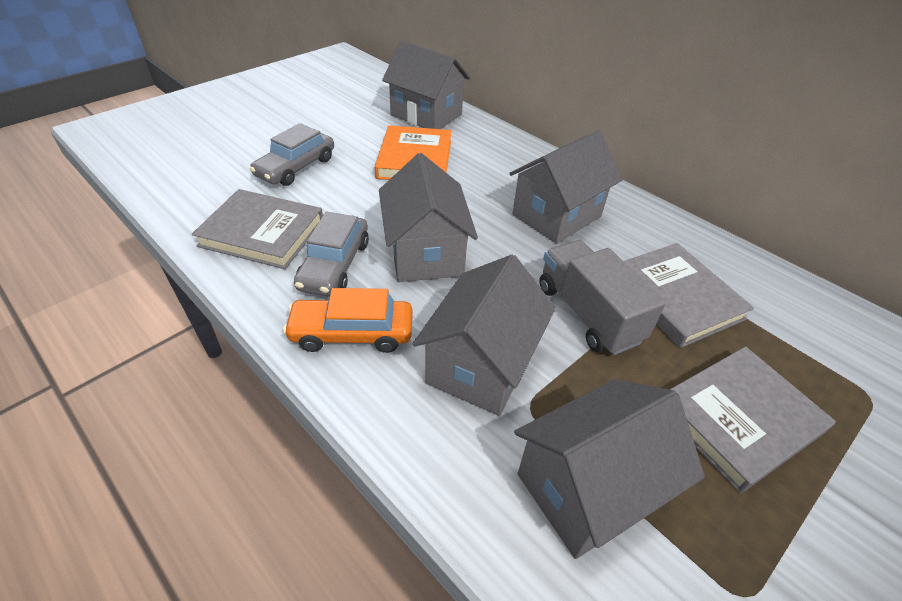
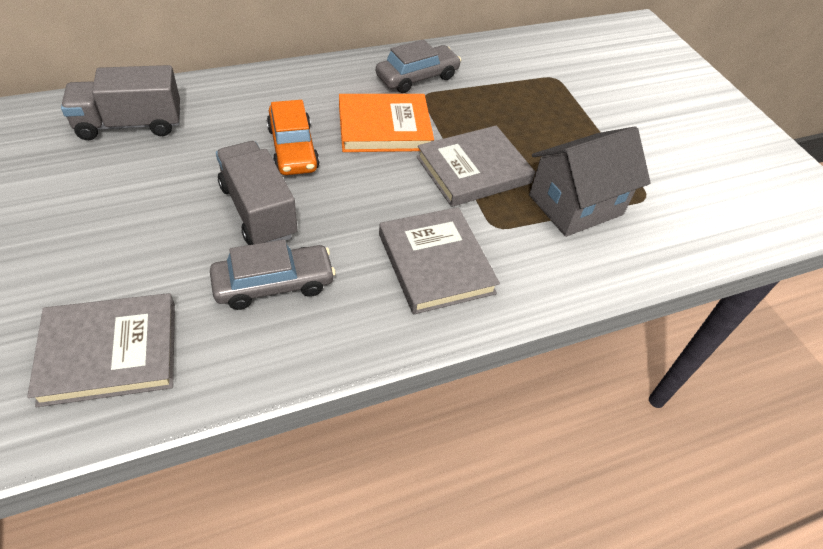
grey house: [379,153,478,282] [382,41,470,129] [413,255,556,416] [509,130,622,244] [514,379,705,559] = 5 -> [529,126,651,237] = 1
grey truck: [539,240,666,355] = 1 -> [61,65,180,140] [216,141,298,245] = 2

